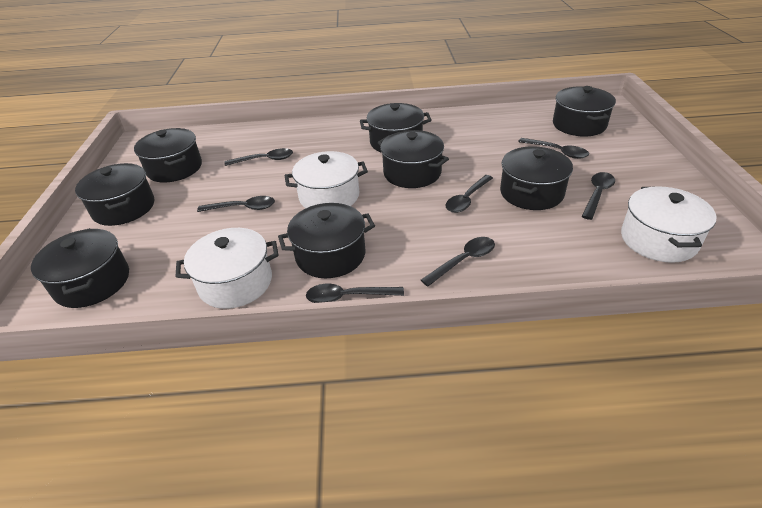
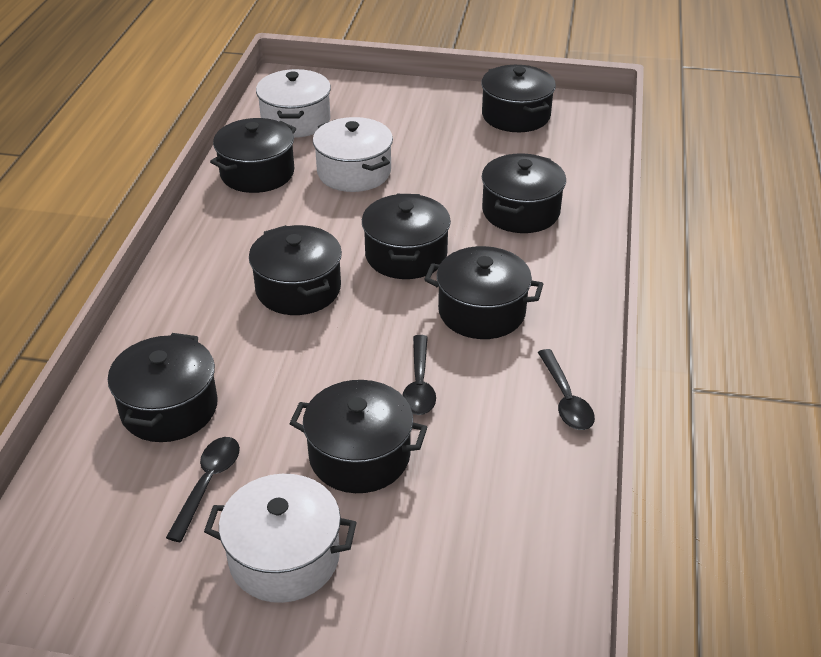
black spoon: [197,196,275,212] [224,148,293,166] [306,284,404,303] [421,237,495,286] [445,175,493,213] [518,138,589,159] [582,172,615,220] = 7 -> [166,437,240,542] [402,335,436,415] [538,349,595,430] = 3

